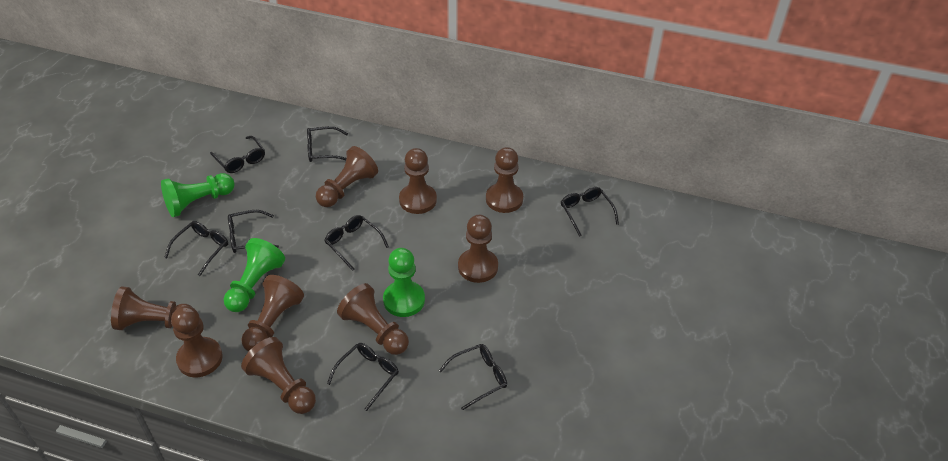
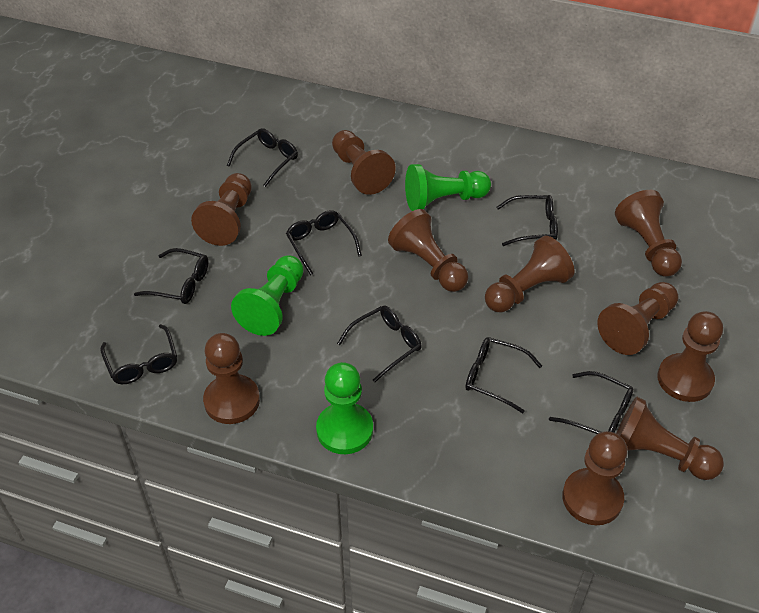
brown pawn: [111,286,192,330] [171,306,223,377] [241,275,304,352] [241,337,316,414] [316,146,378,207] [337,283,409,355] [399,148,437,214] [458,215,498,283] [486,147,523,213] = 9 -> [191,173,252,246] [203,333,260,424] [332,130,396,195] [388,209,468,292] [485,236,575,312] [562,431,627,525] [597,282,679,355] [615,190,682,277] [616,397,724,480] [657,311,723,402] = 10

